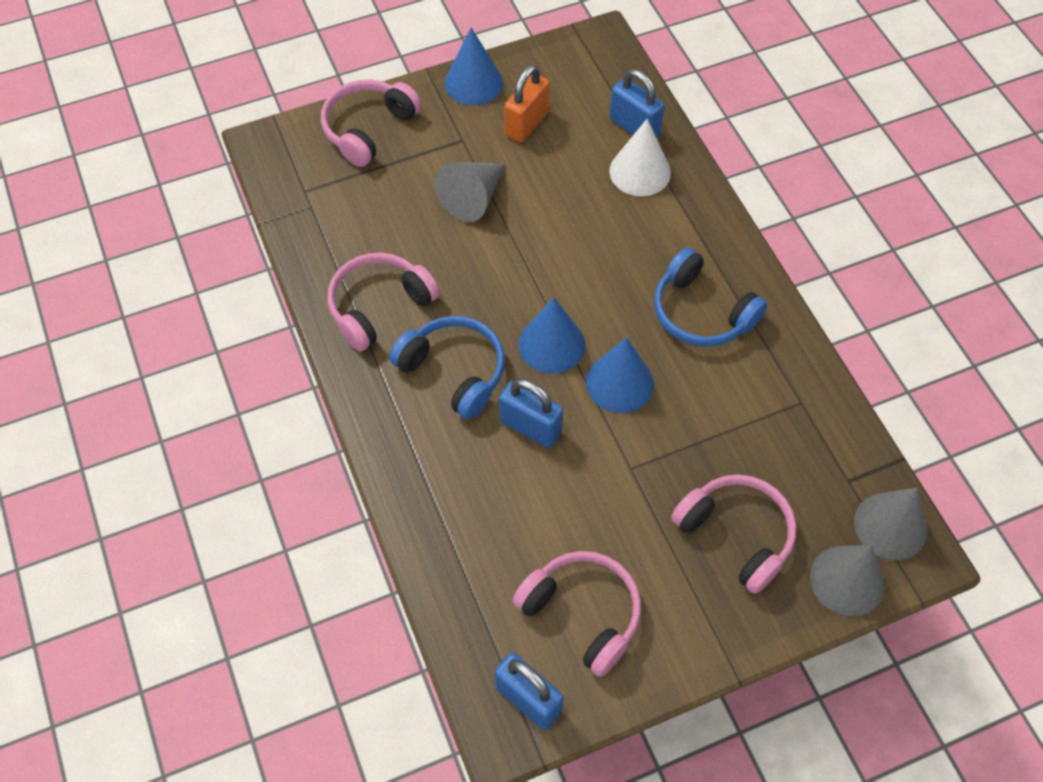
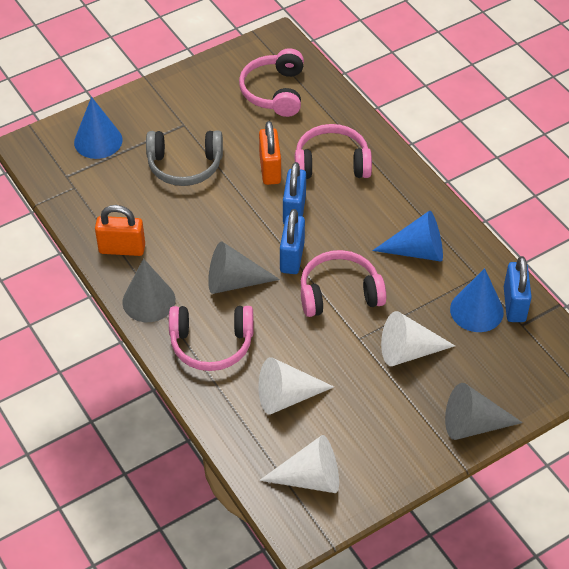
blue headphones: [389,316,505,420] [654,247,767,347] = 2 -> none = 0
grey headphones: none = 0 -> [146,130,223,186] = 1
orange padlock: [504,65,550,143] = 1 -> [95,205,145,256] [259,121,281,185] = 2
white cone: [609,119,671,196] = 1 -> [258,357,334,414] [259,435,339,493] [381,311,455,366] = 3

